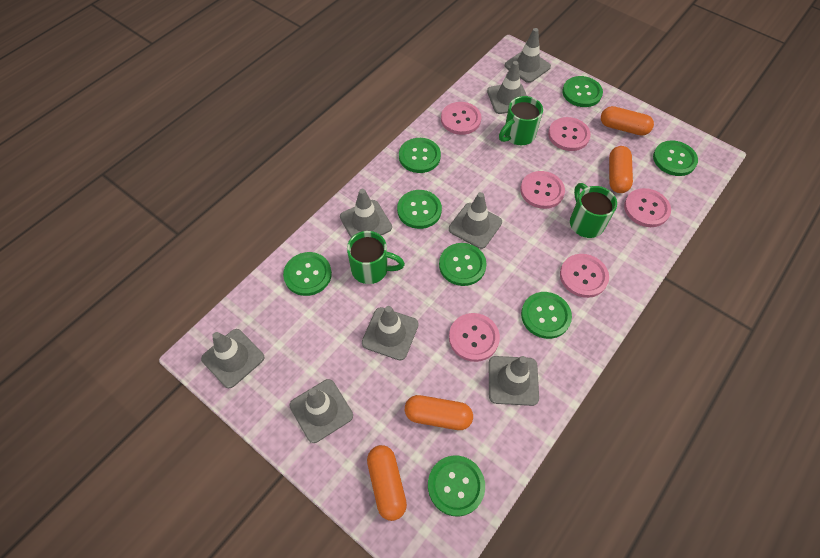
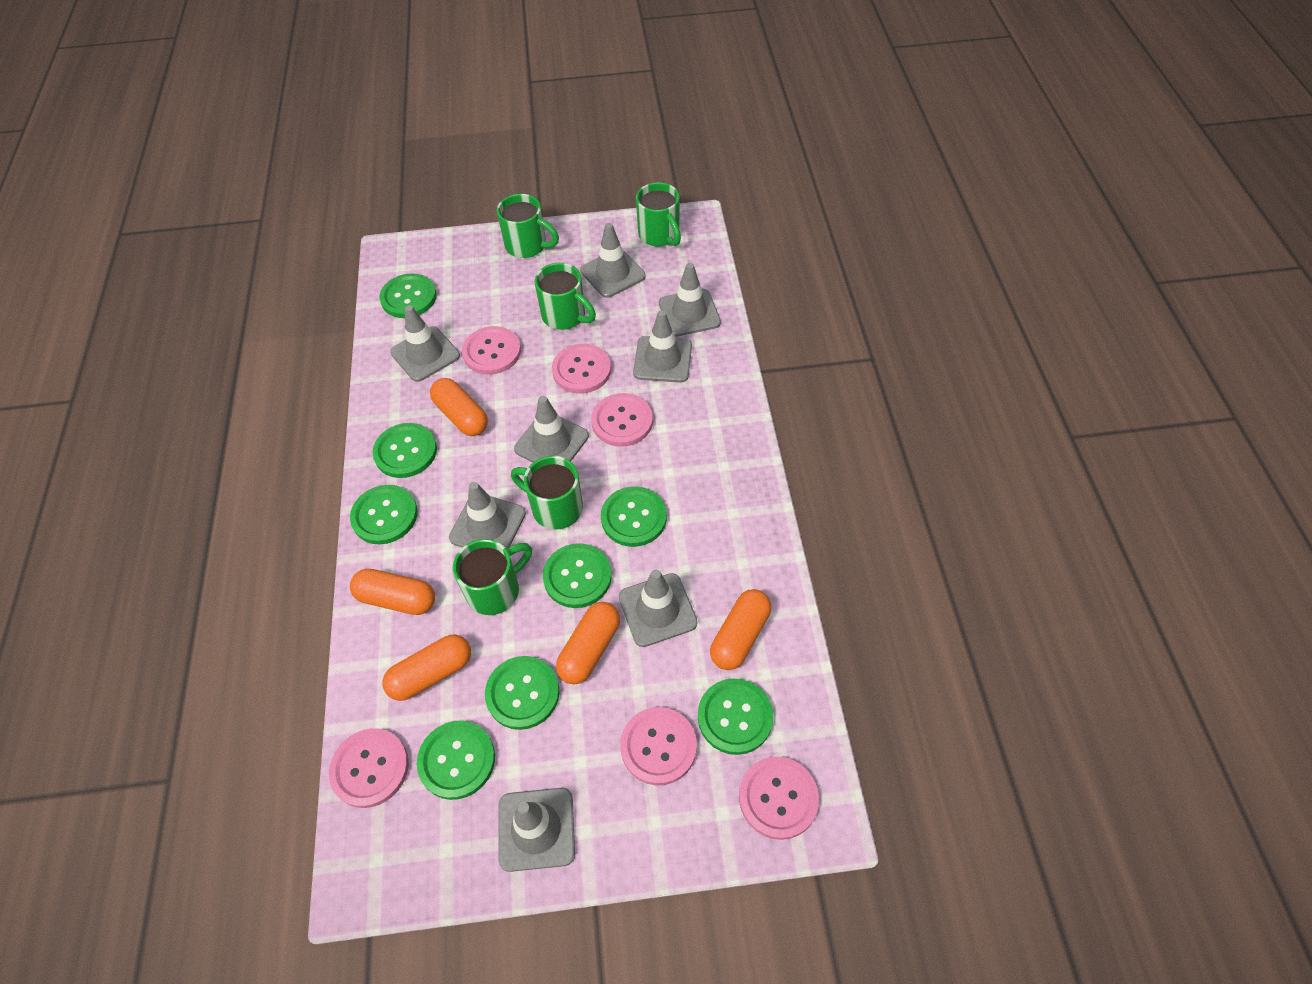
green mug: [347,231,405,284] [499,96,543,145] [570,183,617,238] = 3 -> [453,539,532,615] [497,194,559,258] [511,456,583,530] [534,263,596,330] [636,182,681,247] = 5
orange capsule: [367,445,407,521] [405,395,473,430] [601,106,654,136] [609,146,633,193] = 4 -> [350,569,435,615] [382,635,471,701] [430,378,488,436] [556,602,620,684] [710,589,771,670] = 5

